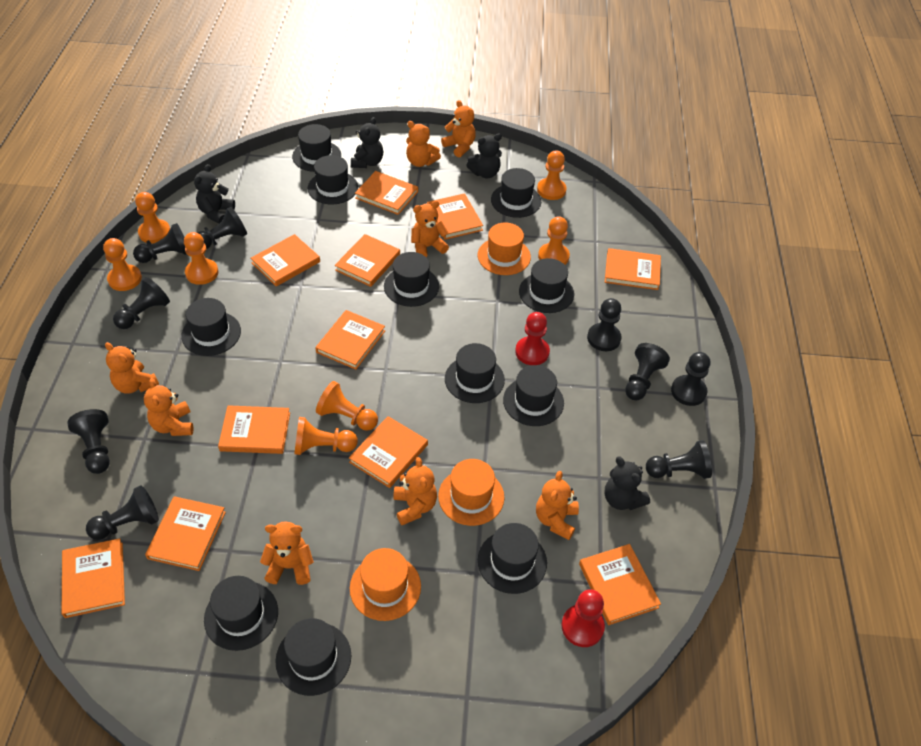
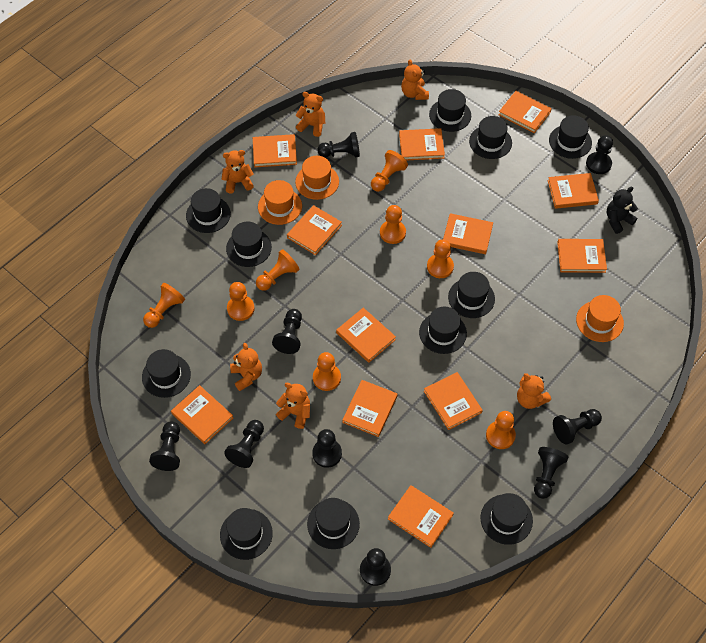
black teddy bear: [194,164,235,224] [351,117,383,168] [466,134,502,178] [605,456,650,510] = 4 -> [607,187,638,234] = 1
orange book: [62,538,125,618] [145,496,226,571] [218,405,290,454] [250,234,320,287] [315,310,385,370] [335,234,400,287] [349,416,428,488] [355,171,418,215] [427,193,483,240] [579,544,661,625] [605,248,661,290] = 11 -> [171,385,233,444] [253,134,297,167] [287,205,342,255] [336,308,396,363] [342,380,398,437] [388,485,454,548] [399,128,445,160] [424,372,483,430] [443,213,493,254] [499,91,552,133] [548,173,599,209] [557,239,607,273] = 12
orange pawn: [103,238,142,291] [135,192,170,244] [184,232,218,285] [294,417,358,455] [316,381,378,431] [537,151,567,200] [538,216,570,265] = 7 -> [143,283,185,328] [227,282,255,321] [256,249,300,291] [313,352,341,391] [371,150,408,192] [380,205,406,244] [427,239,454,278] [486,411,516,449] = 8
orange teddy bear: [105,342,159,394] [144,378,193,436] [260,521,314,585] [393,457,437,525] [406,121,441,167] [411,201,449,258] [441,100,476,158] [536,471,579,540] = 8 -> [221,150,254,194] [230,343,262,391] [276,383,310,429] [296,92,325,137] [401,59,429,100] [517,373,551,409] = 6
red pawn: [515,312,550,365] [562,589,605,647] = 2 -> none = 0

